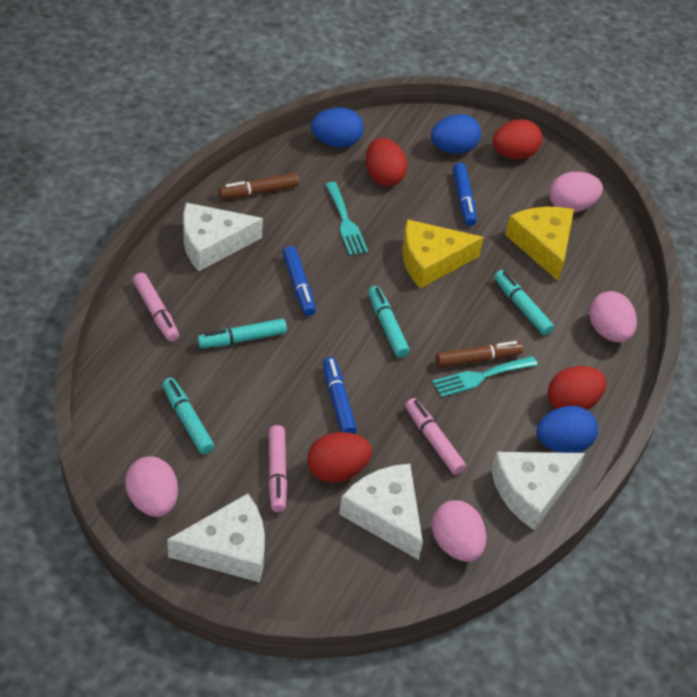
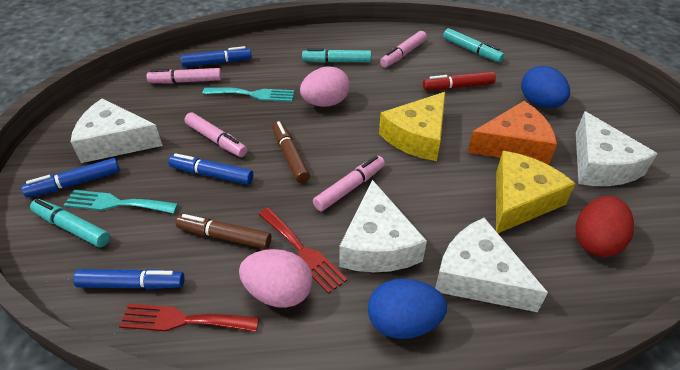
blue egg: [311,107,364,148] [431,114,481,154] [536,406,598,453] = 3 -> [368,279,447,339] [521,66,570,108] = 2
blue marker: [282,246,316,316] [323,357,357,434] [453,163,477,226] = 3 -> [21,158,120,197] [73,269,185,289] [168,153,253,185] [180,46,252,67] = 4
orange cheese: none = 0 -> [468,101,557,165] = 1
pink egg: [125,457,178,517] [432,500,487,562] [549,172,603,213] [589,291,637,342] = 4 -> [239,249,313,308] [300,66,350,107] = 2
pink marker: [133,273,179,342] [269,425,287,512] [405,398,466,475] = 3 -> [146,68,222,84] [184,112,247,157] [313,156,385,212] [380,31,427,67] = 4
red egg: [307,432,372,482] [366,138,408,186] [493,119,542,159] [548,366,606,410] = 4 -> [576,196,634,257] = 1
red fork: none = 0 -> [119,304,259,332] [258,208,347,294] = 2
red marker: none = 0 -> [423,71,496,90] = 1
turquoise marker: [162,378,214,454] [197,319,287,348] [368,286,410,358] [494,270,554,335] = 4 -> [30,199,110,247] [302,48,371,63] [443,28,504,62] = 3

